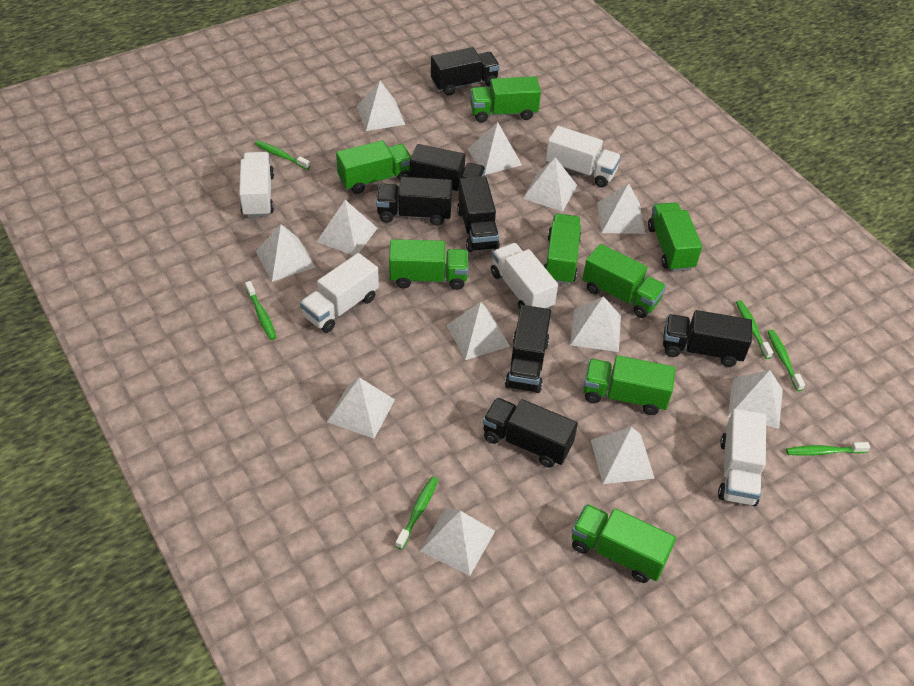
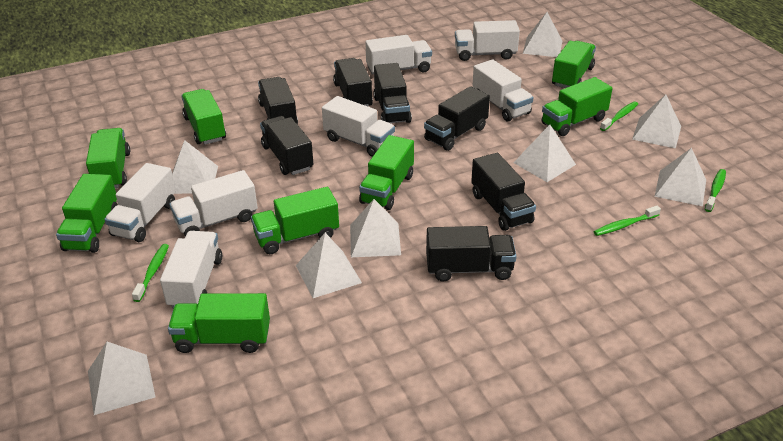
green toothbrush: [245,281,277,340] [255,141,310,170] [395,477,438,549] [736,300,773,359] [767,330,805,391] [786,442,870,456] = 6 -> [132,244,169,302] [593,206,661,236] [600,101,638,131] [705,169,726,212] = 4
white pyramid: [256,224,315,282] [317,200,377,256] [327,377,395,439] [357,80,405,131] [420,508,495,576] [446,302,510,360] [468,122,522,175] [522,157,577,212] [570,296,621,352] [591,427,655,484] [597,183,645,234] [728,370,783,429] = 12 -> [88,342,156,415] [172,140,218,194] [296,233,362,298] [350,199,401,257] [513,124,576,182] [523,12,562,57] [632,95,681,148] [654,148,706,206] = 8
white truck: [239,152,274,218] [300,253,379,333] [491,243,558,309] [545,126,621,187] [718,409,766,506] = 5 -> [104,163,176,242] [160,231,222,309] [169,170,258,237] [322,96,395,157] [365,35,432,75] [455,20,520,61] [472,59,534,121] = 7

